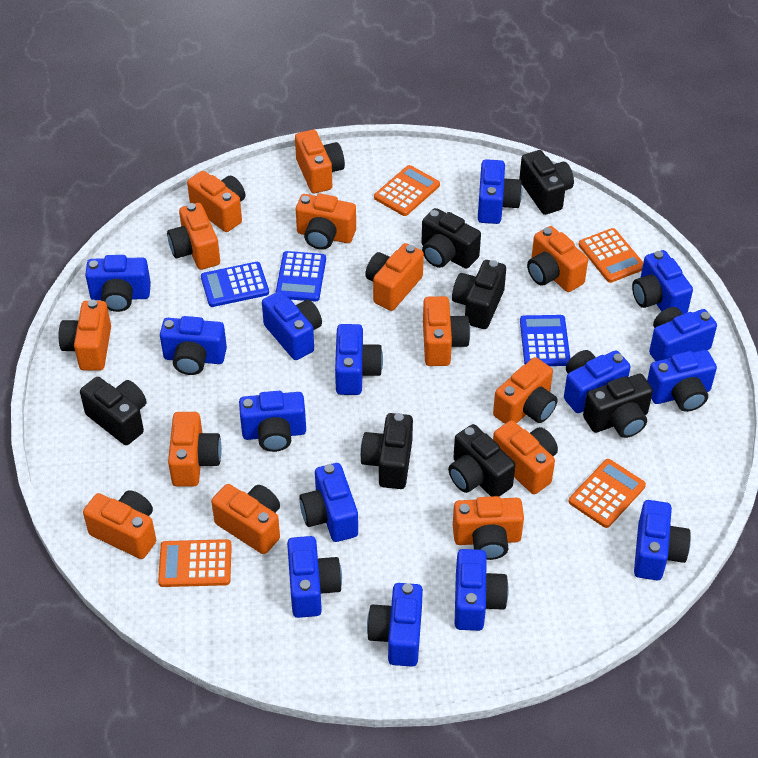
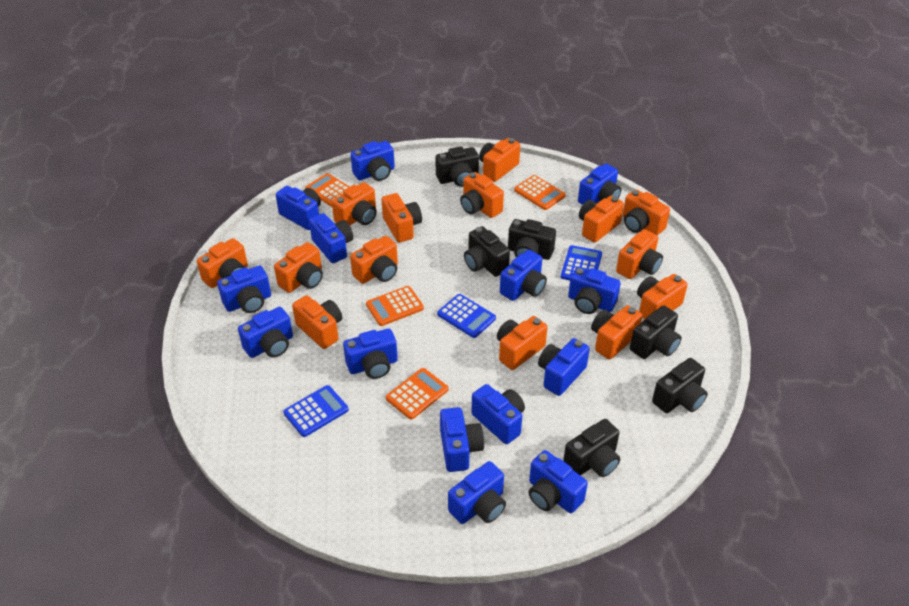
black camera: [80,377,147,445] [360,413,413,489] [421,208,481,269] [448,424,515,497] [452,260,506,329] [519,150,574,215] [583,374,653,438] = 7 -> [435,146,479,187] [464,226,510,277] [508,219,556,260] [563,419,620,477] [630,305,682,359] [652,358,708,413] = 6
blue camera: [85,255,151,312] [160,316,227,375] [239,391,306,452] [262,291,322,360] [287,536,342,618] [299,463,358,542] [335,324,383,395] [367,583,423,667] [455,549,509,631] [478,159,522,224] [564,350,631,413] [632,250,693,314] [634,500,691,580] [647,350,717,412] [649,307,717,361] = 15 -> [217,266,271,313] [238,307,293,358] [276,186,321,230] [309,213,353,263] [343,328,398,379] [351,141,395,181] [440,407,484,472] [448,461,506,524] [472,384,525,444] [500,250,547,301] [529,450,588,513] [538,338,590,396] [568,267,621,314] [578,164,621,205] = 14

